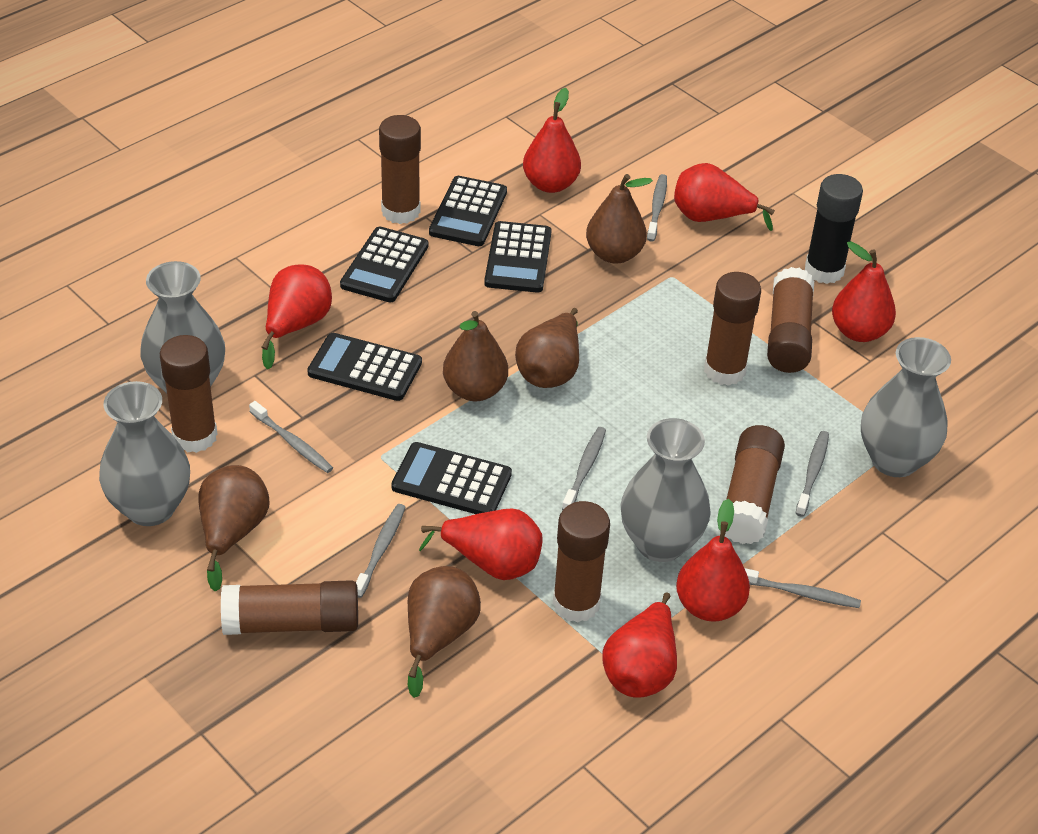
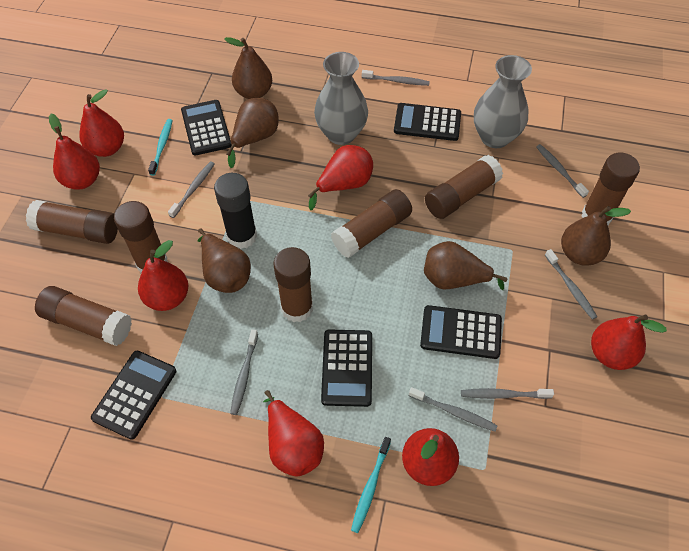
grey toothbrush: [249,401,333,473] [356,504,406,598] [562,427,606,510] [647,174,667,242] [744,568,861,608] [796,431,829,517] = 6 -> [168,162,214,218] [230,329,258,415] [362,70,430,86] [409,387,498,432] [461,388,554,399] [536,144,589,198] [545,249,597,320] = 7
grey vase: [99,381,190,526] [140,261,225,394] [621,418,711,562] [861,337,951,477] = 4 -> [314,52,368,145] [474,55,532,148] = 2
turquoise toothbrush: none = 0 -> [148,119,173,176] [351,437,391,533] = 2

